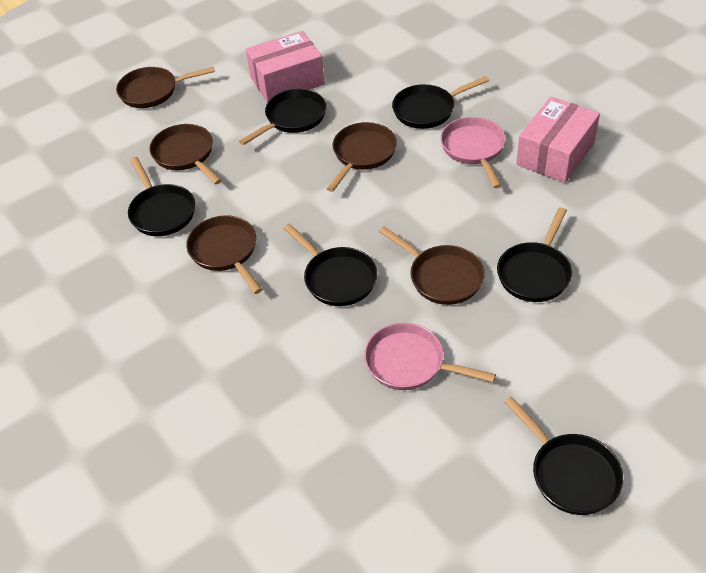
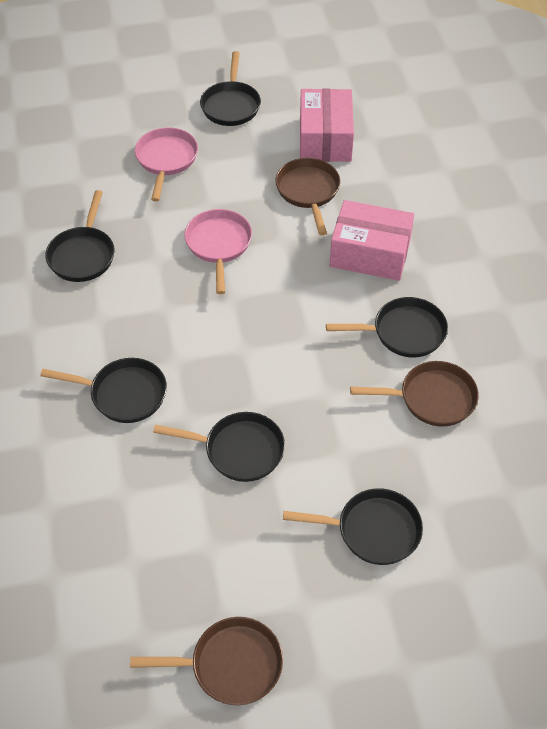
brown pan: [116,67,215,108] [149,124,222,185] [186,215,262,294] [327,122,397,192] [379,227,485,305] = 5 -> [130,617,283,705] [275,158,340,235] [350,361,479,427] = 3

